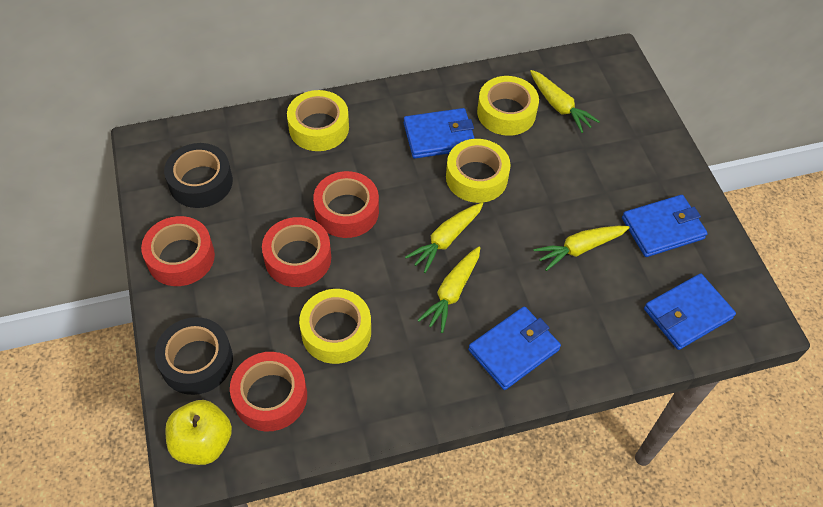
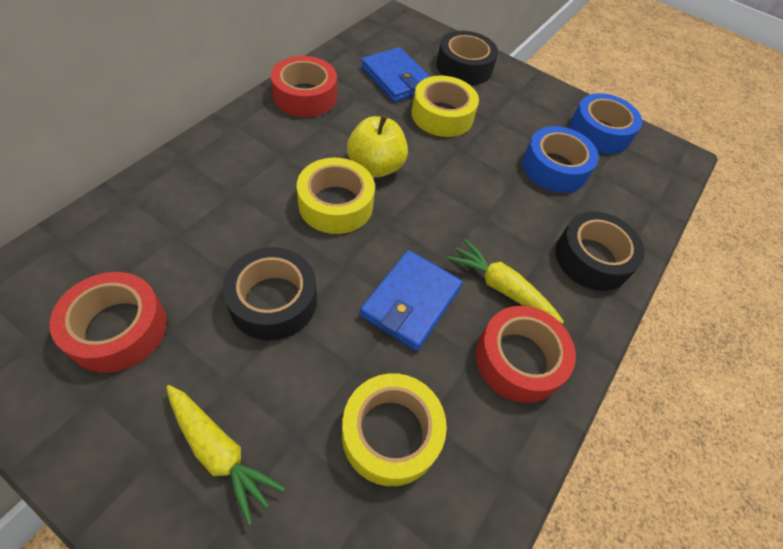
black tape: [155,317,233,395] [164,143,233,208] = 2 -> [223,247,317,340] [436,31,498,85] [555,211,645,291] = 3
blue tape: none = 0 -> [522,126,599,193] [570,93,642,154] = 2
blue wallet: [404,108,475,159] [468,306,561,390] [622,195,708,257] [644,273,736,350] = 4 -> [360,250,463,351] [361,47,430,102] = 2
red tape: [141,216,215,286] [230,352,307,431] [262,217,331,287] [313,171,379,238] = 4 -> [50,272,167,373] [271,56,337,117] [476,306,576,403] = 3
yellow carrot: [405,203,483,273] [417,247,480,333] [530,70,600,133] [533,226,630,271] = 4 -> [166,385,285,525] [447,239,564,324] = 2
yellow tape: [287,90,349,151] [299,289,371,364] [446,139,511,203] [477,76,539,136] = 4 -> [297,158,375,234] [342,373,447,486] [412,76,479,137] = 3

